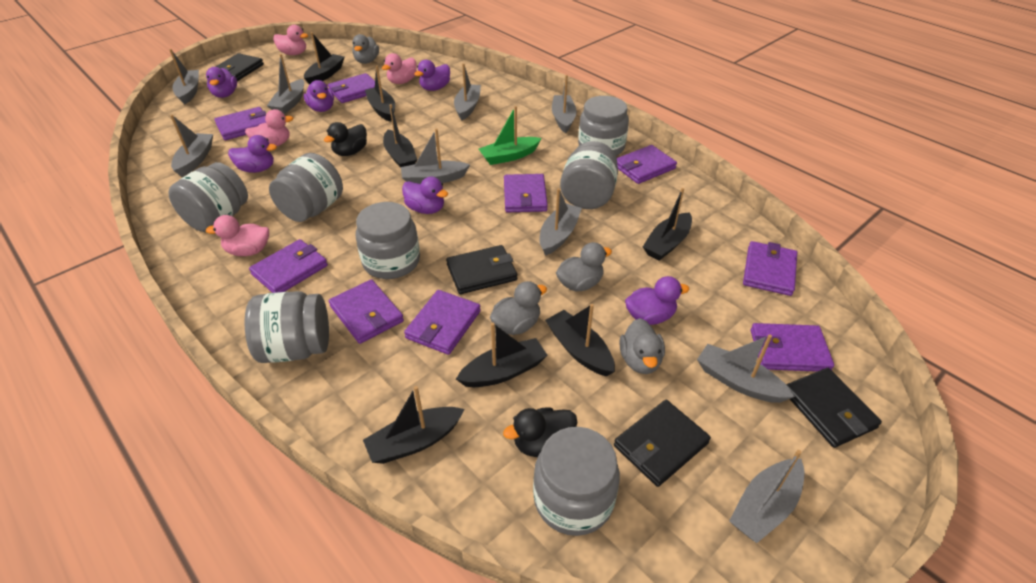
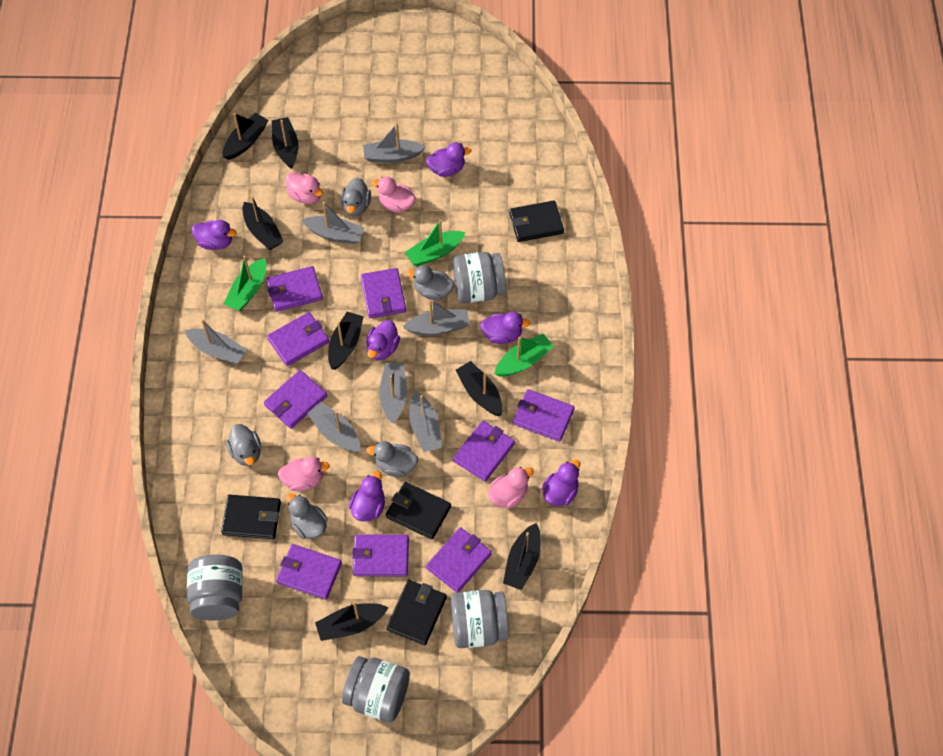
black duck: [324,122,367,156] [503,407,577,457] = 2 -> none = 0
green boat: [479,106,541,165] = 1 -> [224,256,266,311] [405,219,465,266] [494,334,554,377] = 3
grey boat: [169,49,199,105] [170,115,213,177] [267,54,304,114] [401,128,470,184] [454,63,481,121] [539,188,582,256] [552,75,577,133] [697,334,795,403] [729,450,805,543] = 9 -> [185,319,247,364] [302,202,364,244] [307,402,360,453] [363,123,425,163] [379,363,407,424] [403,299,470,335] [409,391,442,452] = 7
grey duck: [352,34,379,64] [490,281,547,335] [556,242,612,291] [619,318,665,374] = 4 -> [226,424,261,466] [286,493,328,539] [340,178,371,216] [366,441,418,477] [407,265,455,300] = 5
grey jar: [169,162,248,232] [245,291,329,363] [269,153,343,222] [356,202,420,279] [533,427,620,536] [560,141,618,209] [578,96,629,156] = 7 -> [187,555,243,621] [342,656,410,723] [451,590,509,648] [453,252,506,303] = 4

